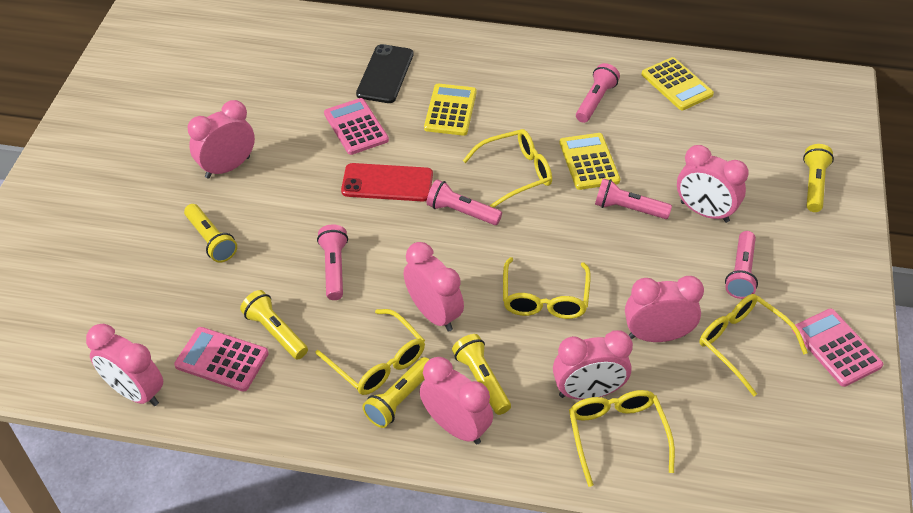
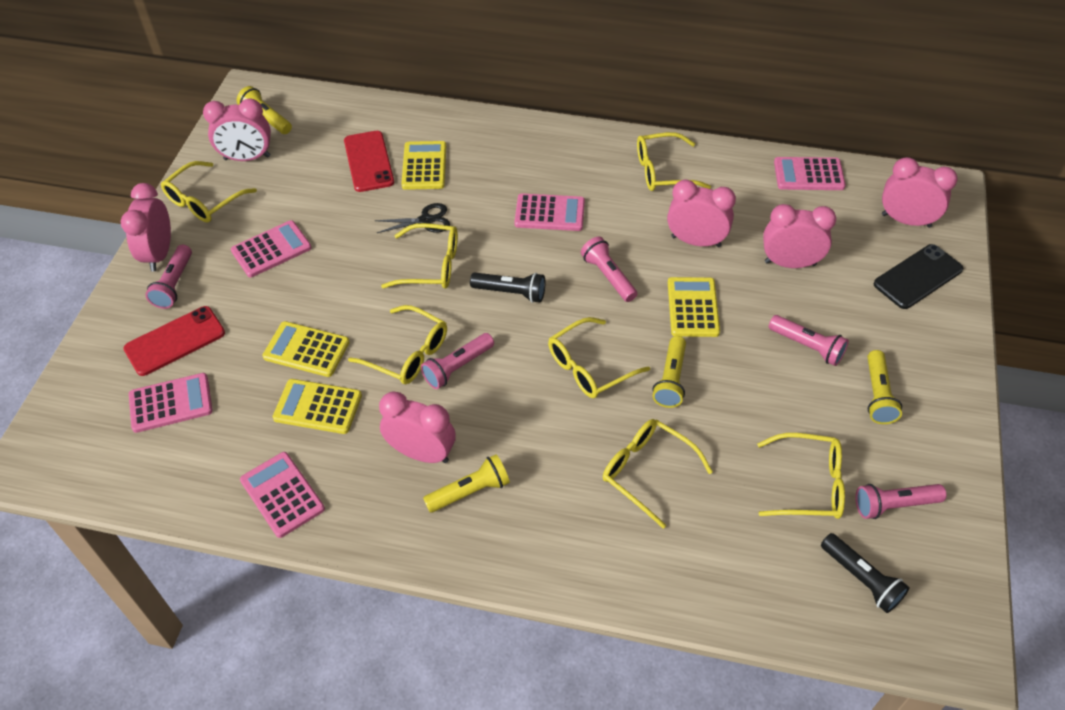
black flashlight: none = 0 -> [470,273,545,303] [821,533,910,613] = 2
black scissors: none = 0 -> [375,203,450,233] = 1
pink calculator: [174,327,269,392] [324,98,389,155] [792,309,883,387] = 3 -> [129,373,213,433] [231,220,312,277] [240,452,325,538] [514,193,585,231] [774,157,846,190] = 5
pink clock: [86,324,163,406] [188,100,255,179] [404,242,464,332] [420,357,493,444] [553,330,633,400] [625,276,704,342] [677,145,749,223] = 7 -> [121,183,171,272] [203,98,271,161] [379,391,456,463] [667,179,736,247] [763,204,836,268] [882,157,957,228] = 6
red phone: [341,163,433,202] = 1 -> [123,306,225,376] [344,131,394,192] = 2
yellow calculator: [424,83,477,136] [560,133,620,190] [642,57,714,110] = 3 -> [263,321,350,377] [273,379,362,434] [401,141,446,190] [668,277,720,337] = 4
yellow flashlight: [184,204,237,263] [240,290,308,360] [362,357,430,428] [452,334,511,415] [803,144,834,212] = 5 -> [237,86,292,134] [423,454,510,513] [652,336,686,408] [867,350,902,424] = 4
yellow glasses: [315,309,425,395] [463,129,552,208] [503,257,591,319] [569,390,675,487] [699,294,808,396] = 5 -> [161,161,257,223] [348,305,447,384] [381,223,458,289] [548,317,650,398] [603,419,713,529] [637,132,711,191] [757,433,845,519] = 7

